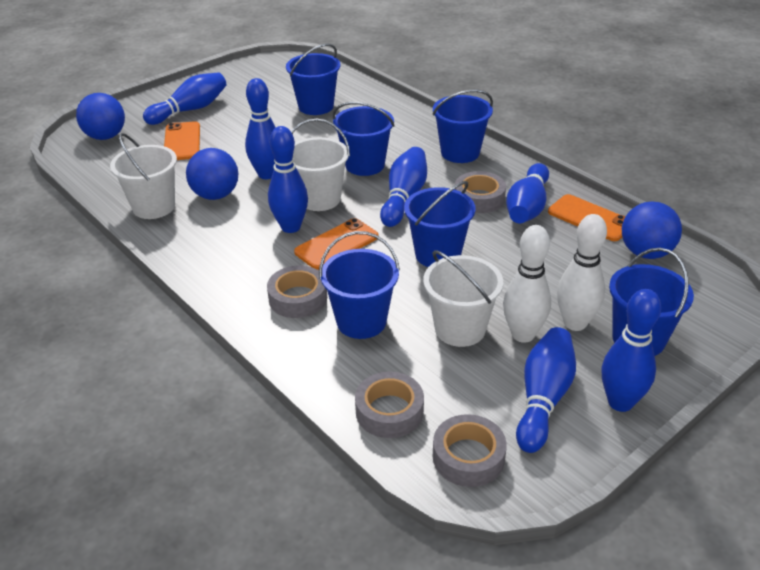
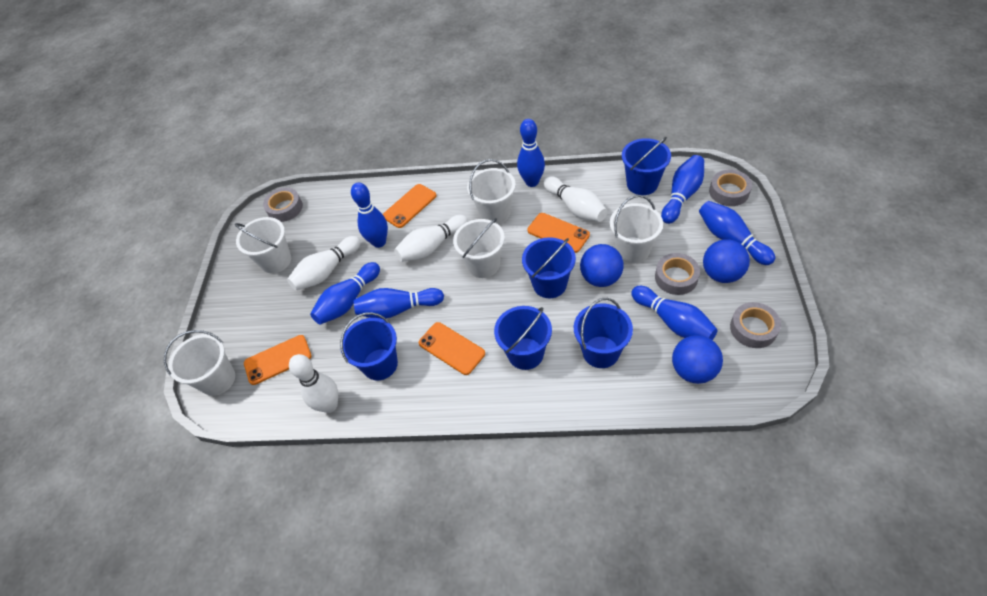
blue bucket: [286,44,340,115] [319,231,400,339] [333,102,395,176] [404,181,475,267] [433,90,493,163] [609,248,694,356] = 6 -> [340,312,398,380] [494,306,552,370] [522,237,576,298] [574,298,633,368] [622,137,671,195] = 5
orange phone: [164,121,200,160] [294,218,379,270] [548,194,625,241] = 3 -> [244,335,312,385] [383,184,437,228] [419,322,485,375] [527,213,590,253] = 4
white bowling pin: [503,225,551,343] [557,214,607,331] = 2 -> [287,236,361,291] [289,354,338,413] [394,215,468,262] [543,176,607,222] = 4
white bucket: [110,133,177,219] [291,119,350,211] [423,250,503,347] = 3 -> [164,330,235,396] [235,217,291,274] [453,218,505,278] [467,159,516,224] [610,195,663,263] = 5

